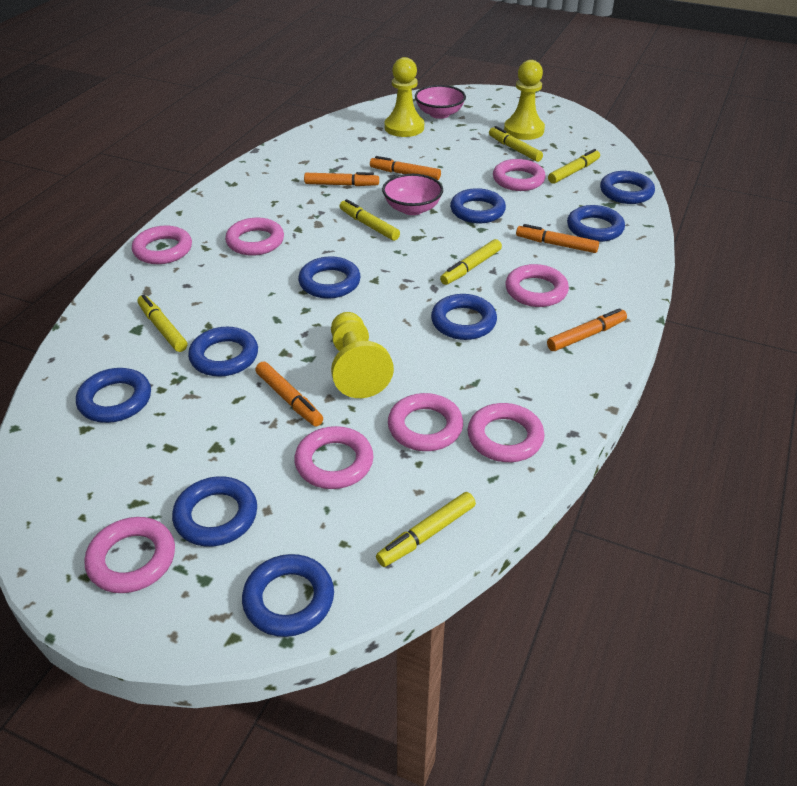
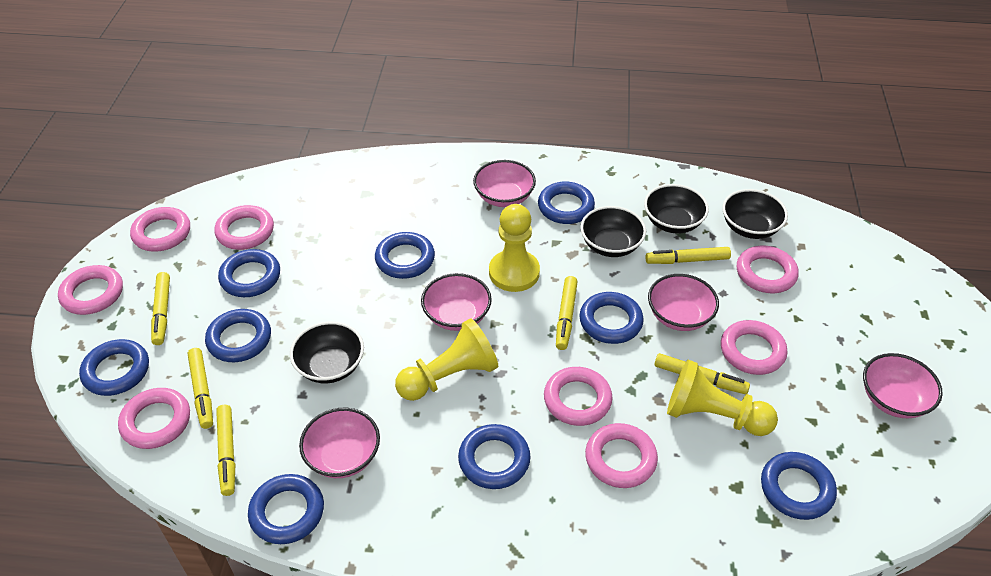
black bowl: none = 0 -> [290,322,364,383] [580,206,646,257] [644,184,709,234] [722,189,788,239] = 4
orange marker: [255,362,323,426] [304,172,379,186] [370,156,441,180] [516,224,599,253] [547,308,627,351] = 5 -> none = 0
pink bowl: [382,174,443,215] [415,85,466,119] = 2 -> [299,408,380,478] [421,273,492,331] [473,160,536,207] [648,274,719,331] [863,353,943,418] = 5

